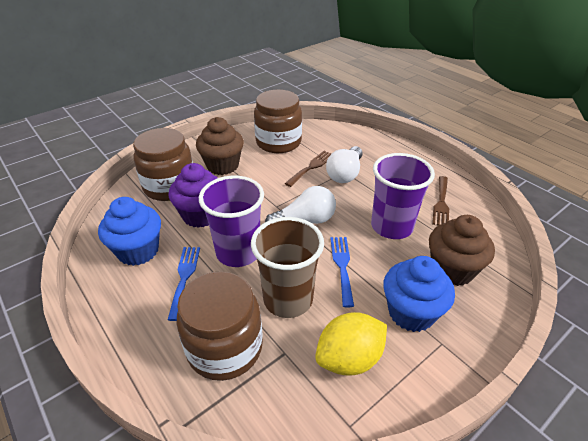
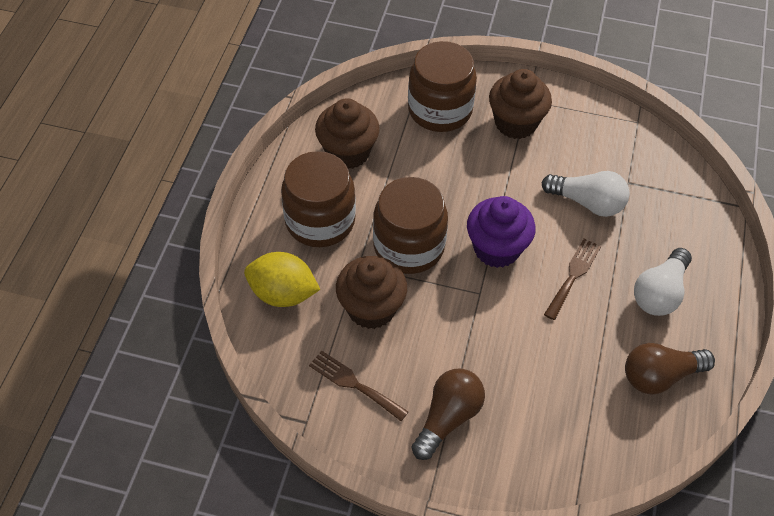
blue cupcake: [98,197,161,266] [383,256,455,332] = 2 -> none = 0
blue fork: [168,247,200,321] [330,237,354,307] = 2 -> none = 0
brown cup: [251,217,324,318] = 1 -> none = 0
brown cupcake: [196,117,244,175] [429,215,495,286] = 2 -> [315,98,380,169] [336,256,407,329] [489,69,552,139] = 3
brown light bulb: none = 0 -> [411,368,485,460] [625,343,715,394] = 2
purple cup: [199,176,264,267] [371,153,435,239] = 2 -> none = 0

